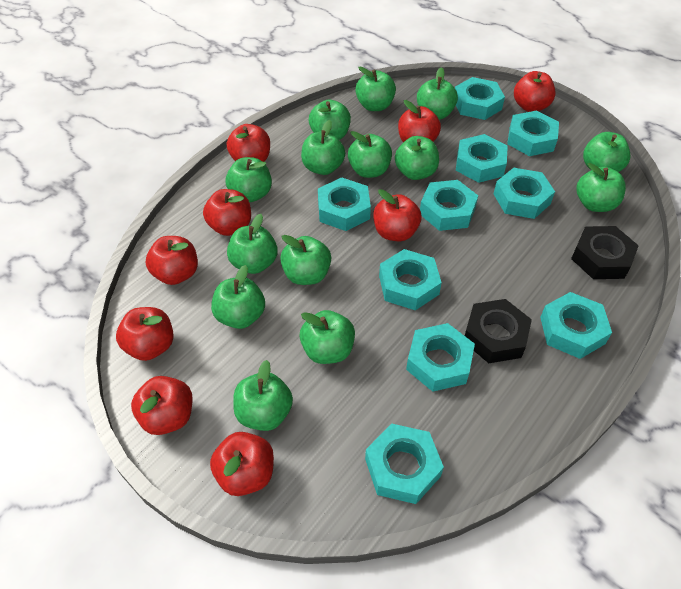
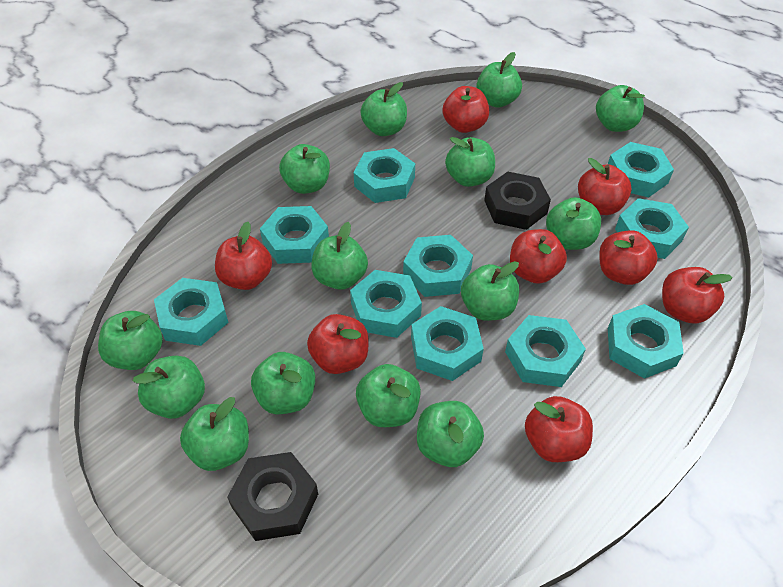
red apple: [116,307,174,361] [131,376,193,435] [146,236,198,285] [203,189,251,236] [210,432,274,496] [227,124,270,162] [373,189,421,241] [398,100,441,143] [514,71,555,112] = 9 -> [215,222,272,290] [307,314,368,374] [442,86,489,133] [510,229,567,284] [525,396,593,462] [578,158,632,215] [599,230,658,285] [662,267,733,324] = 8

